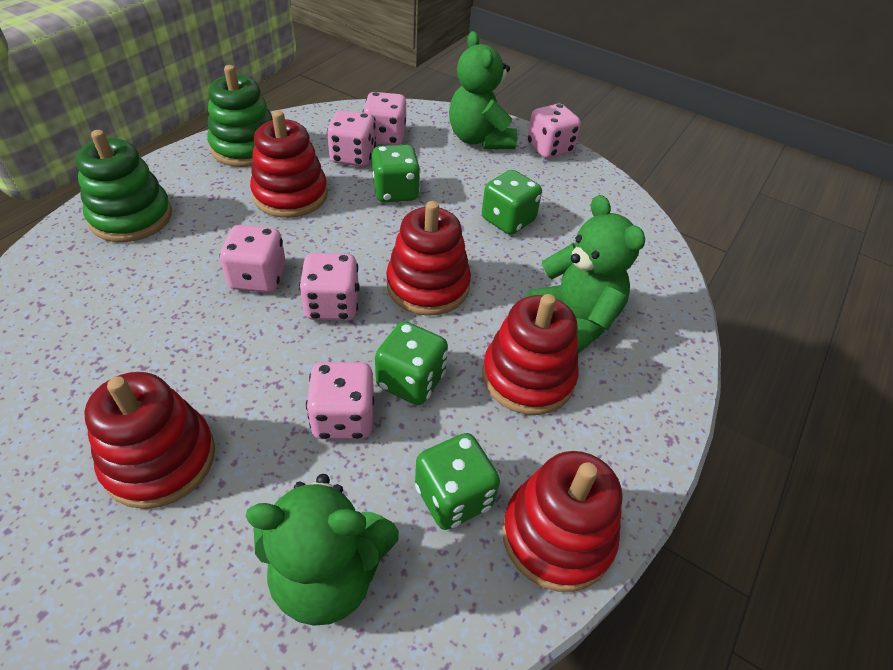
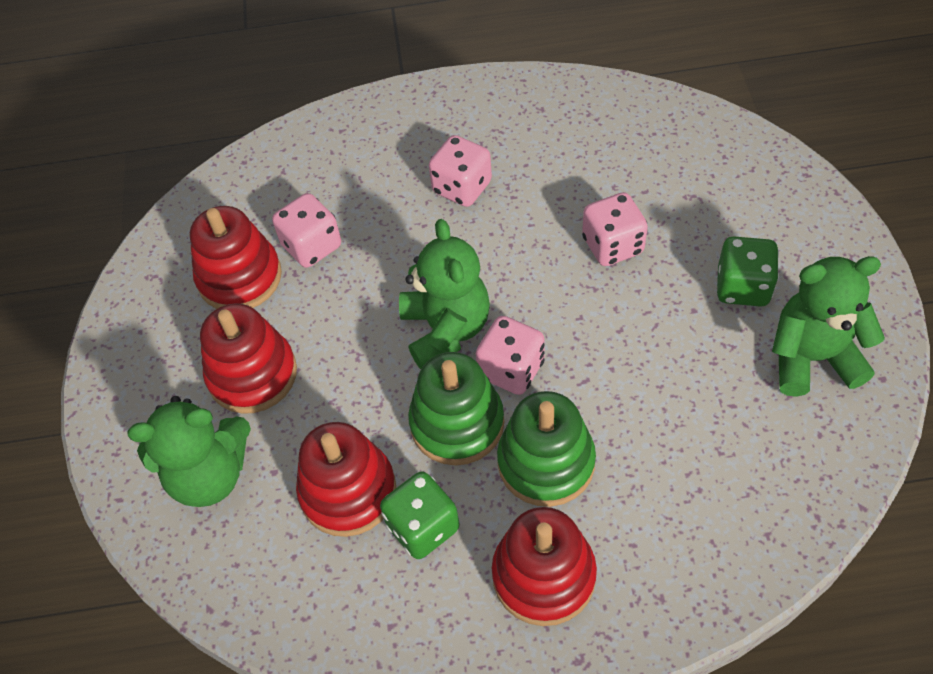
green dice: [372,145,420,202] [375,321,448,405] [415,433,500,530] [482,170,542,235] = 4 -> [380,471,459,559] [717,236,779,307] = 2
pink dice: [220,225,286,293] [299,253,360,320] [306,362,374,439] [327,110,376,167] [363,92,406,145] [527,104,581,159] = 6 -> [272,193,341,268] [429,135,492,207] [476,316,545,395] [582,192,648,266] = 4
red stacking toy: [84,372,215,509] [250,111,328,218] [386,201,471,316] [482,294,578,415] [502,451,622,592] = 5 -> [190,206,282,309] [200,304,297,414] [296,422,396,537] [491,507,597,626] = 4

